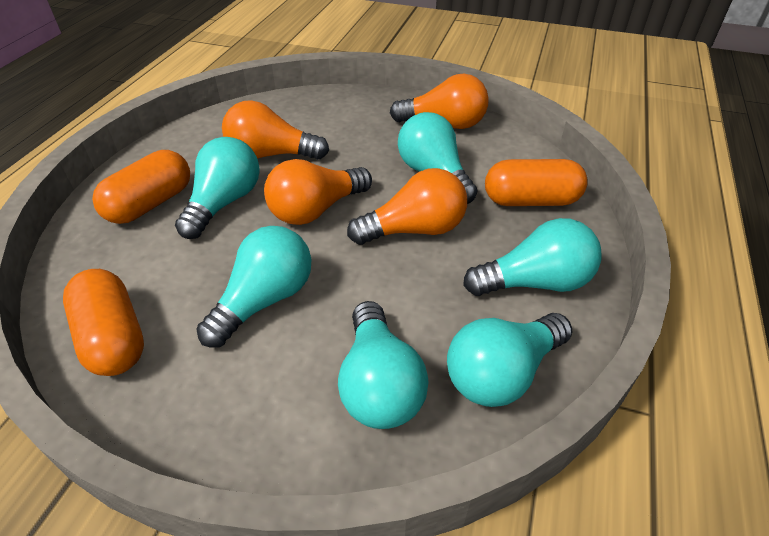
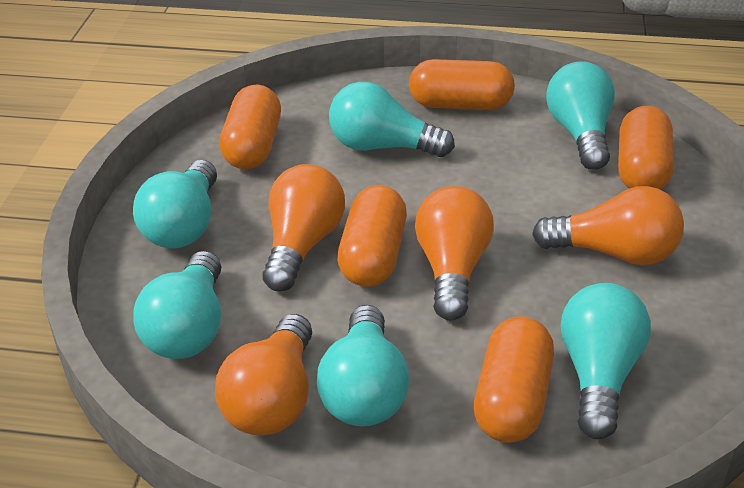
orange capsule: [63,269,144,376] [92,150,190,224] [485,159,588,206] = 3 -> [219,84,281,169] [337,185,407,287] [409,59,515,110] [474,317,554,443] [618,106,674,189] = 5

